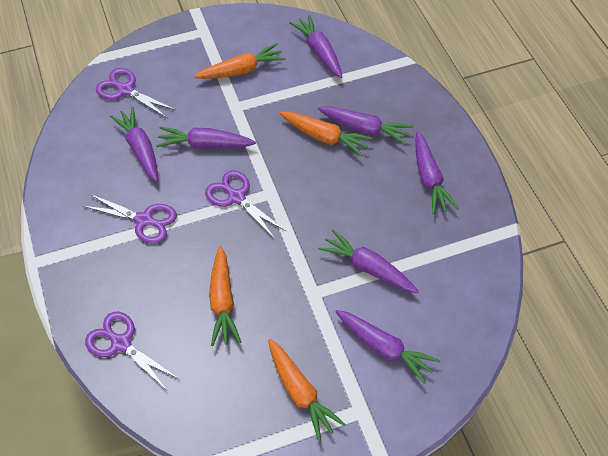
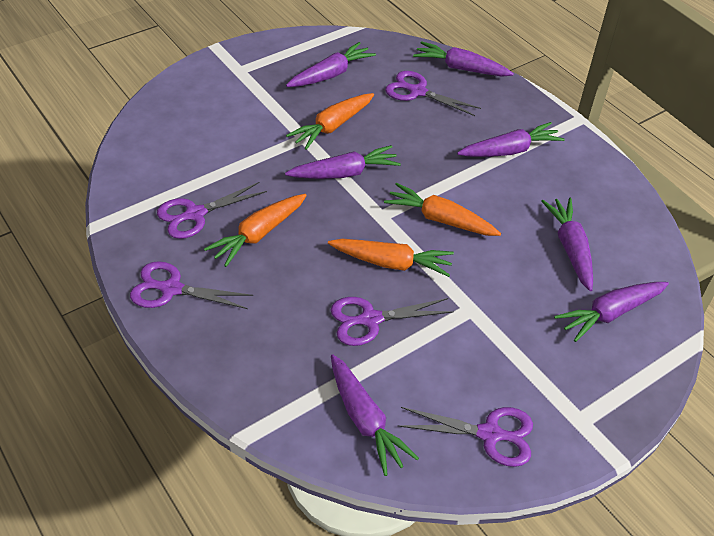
purple scissors: [83,194,177,244] [85,312,179,390] [96,68,176,118] [205,170,287,239] = 4 -> [130,261,253,309] [157,182,267,239] [330,297,454,346] [385,71,481,116] [398,407,533,467] = 5

